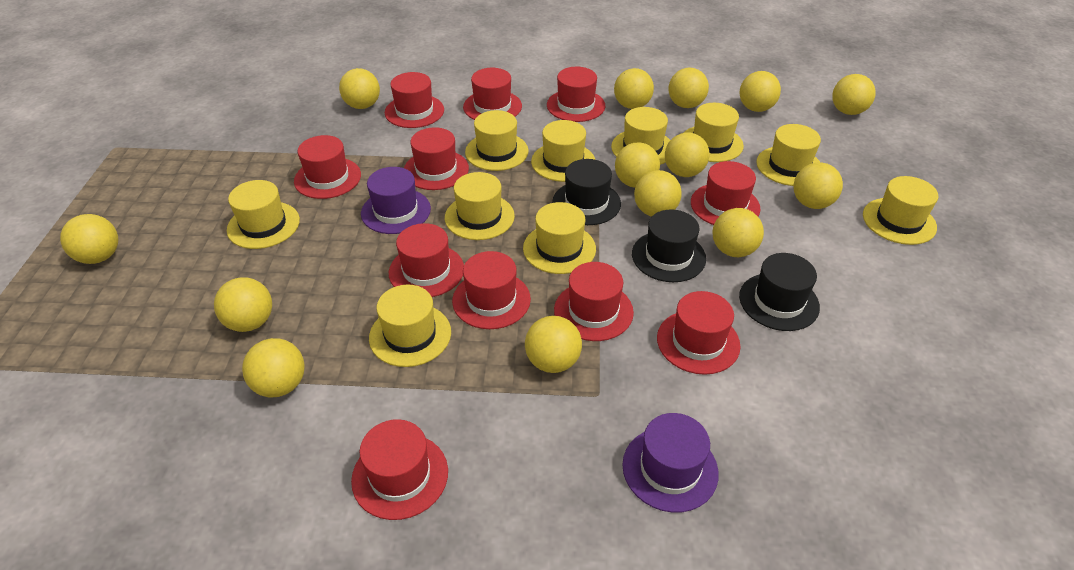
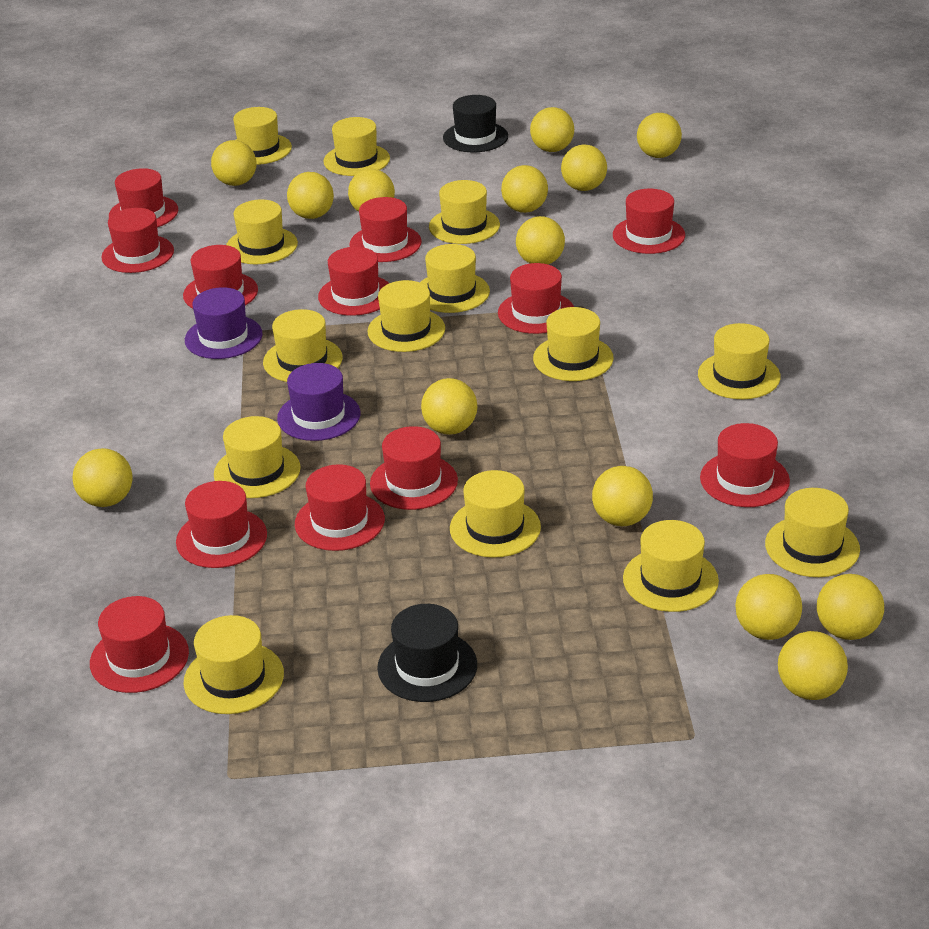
black hat: [552,159,621,225] [632,210,706,282] [739,253,820,331] = 3 -> [377,604,477,702] [443,95,508,152] = 2
red hat: [294,135,361,199] [351,419,448,520] [385,72,444,128] [389,223,464,297] [404,127,469,190] [452,251,531,329] [463,68,522,120] [547,67,605,122] [554,262,634,341] [657,291,740,375] [691,161,760,225] = 11 -> [90,596,189,693] [101,208,174,273] [109,168,178,227] [176,481,267,568] [183,245,258,309] [295,464,385,551] [318,247,389,316] [349,197,421,262] [370,426,458,510] [498,263,574,334] [613,189,685,254] [700,423,790,507] = 12
yellow hat: [227,180,300,249] [369,285,451,367] [445,172,515,240] [465,110,529,171] [523,202,596,274] [531,120,595,182] [611,107,670,165] [684,103,744,162] [756,124,821,186] [863,176,938,245] = 10 -> [183,615,284,714] [214,416,301,498] [226,199,298,265] [233,107,292,165] [263,309,343,382] [323,117,390,176] [367,280,445,352] [420,244,490,313] [429,180,500,244] [450,470,541,558] [533,307,614,381] [623,520,719,612] [698,323,781,399] [765,488,860,577] = 14

